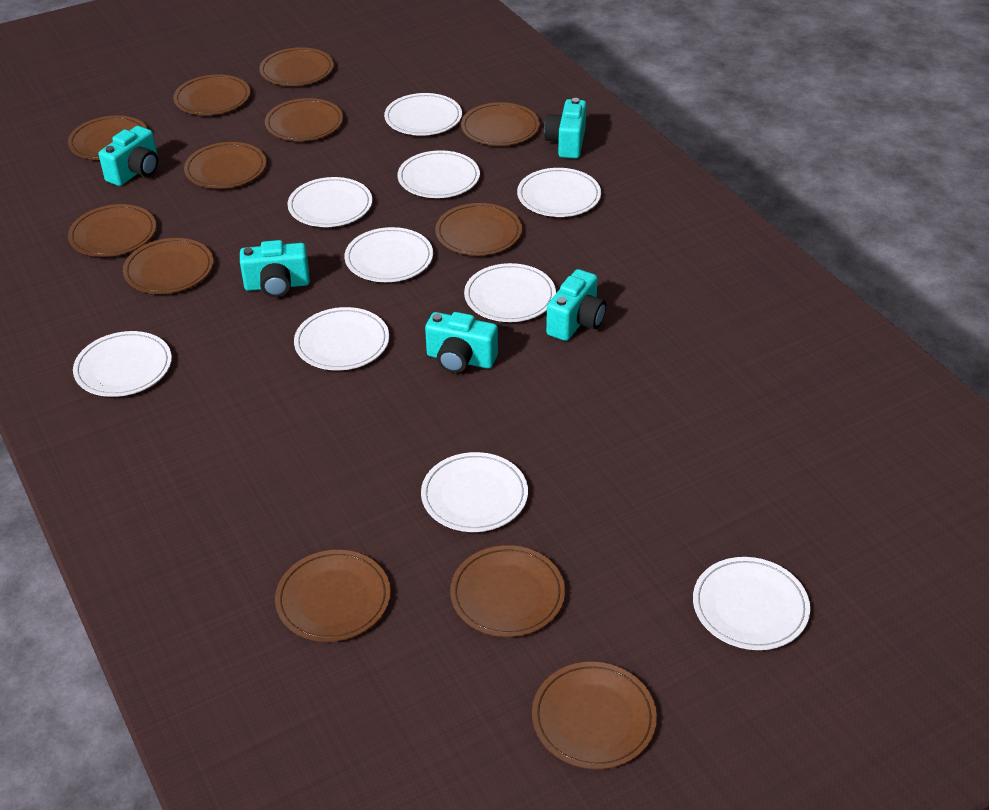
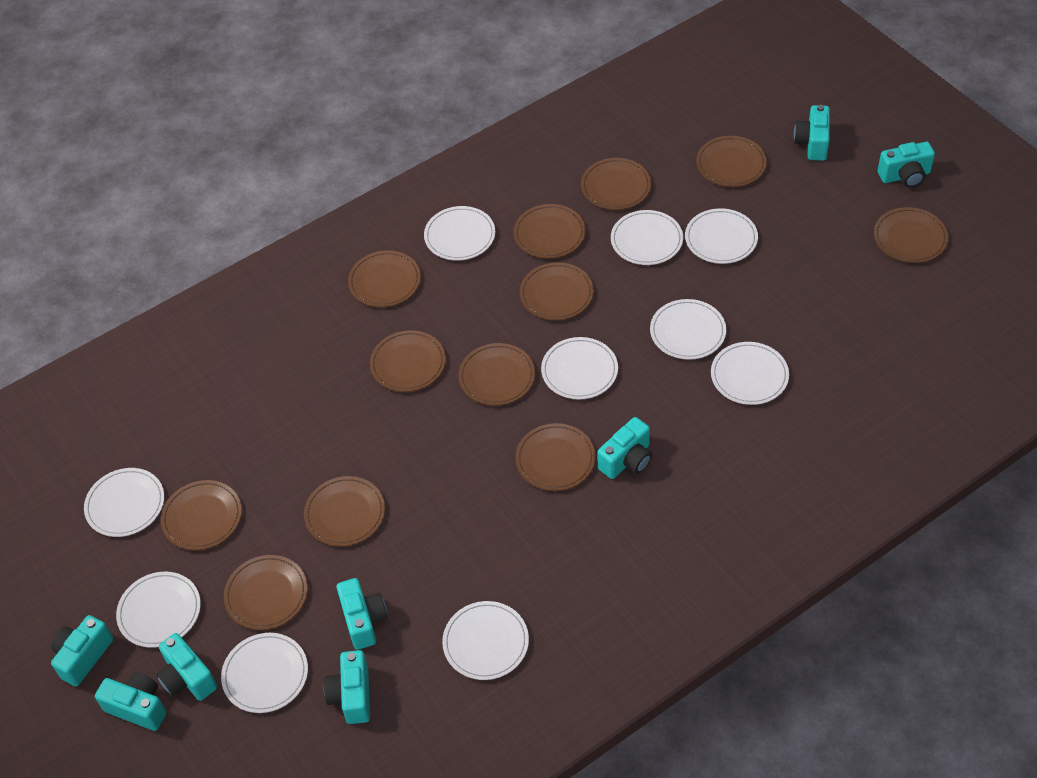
turquoise camera: [98,126,158,186] [240,240,310,297] [425,312,498,373] [544,98,587,159] [546,269,606,341] = 5 -> [51,615,113,686] [95,672,166,731] [156,633,217,701] [324,650,370,724] [336,578,388,650] [597,417,652,479] [794,105,830,161] [878,142,935,187] = 8

